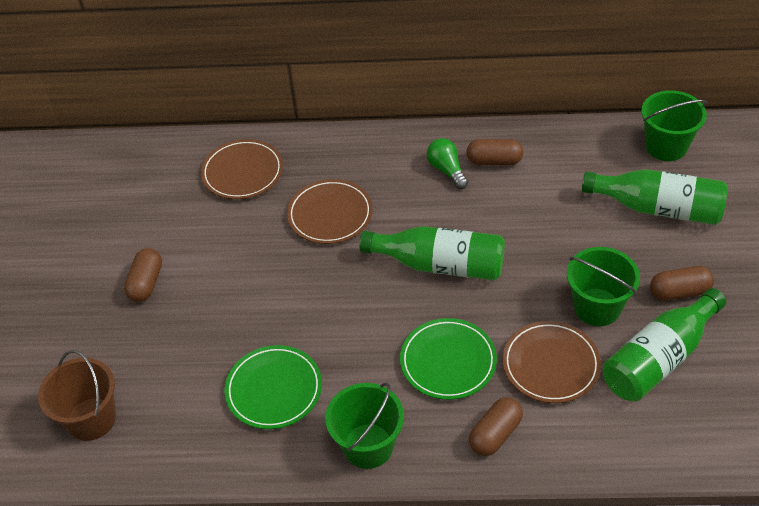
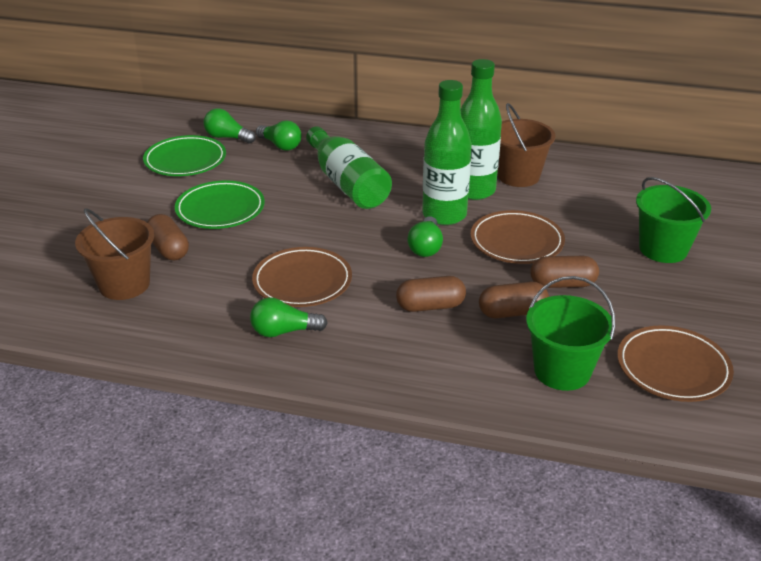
brown bucket: [38,350,116,441] = 1 -> [75,208,154,300] [497,103,555,187] = 2
green bucket: [325,383,404,469] [567,247,640,326] [641,90,707,161] = 3 -> [526,276,615,391] [636,177,711,263] = 2
green light bulb: [427,138,468,189] = 1 -> [203,108,256,144] [250,297,328,337] [256,120,302,151] [407,216,443,257] = 4

